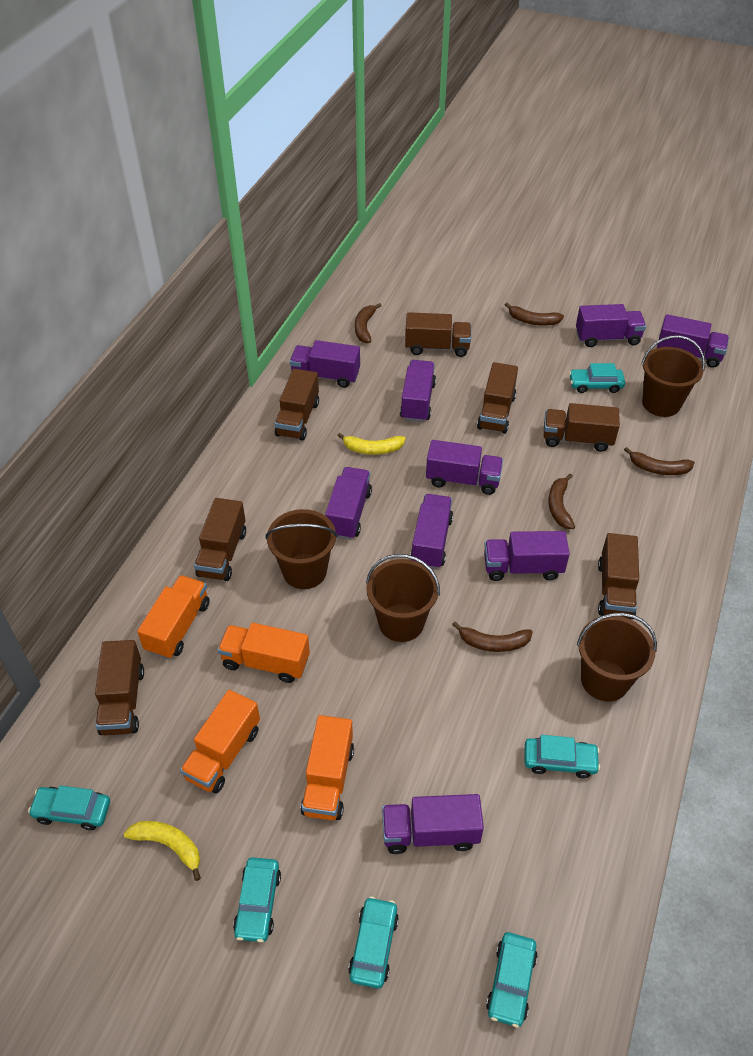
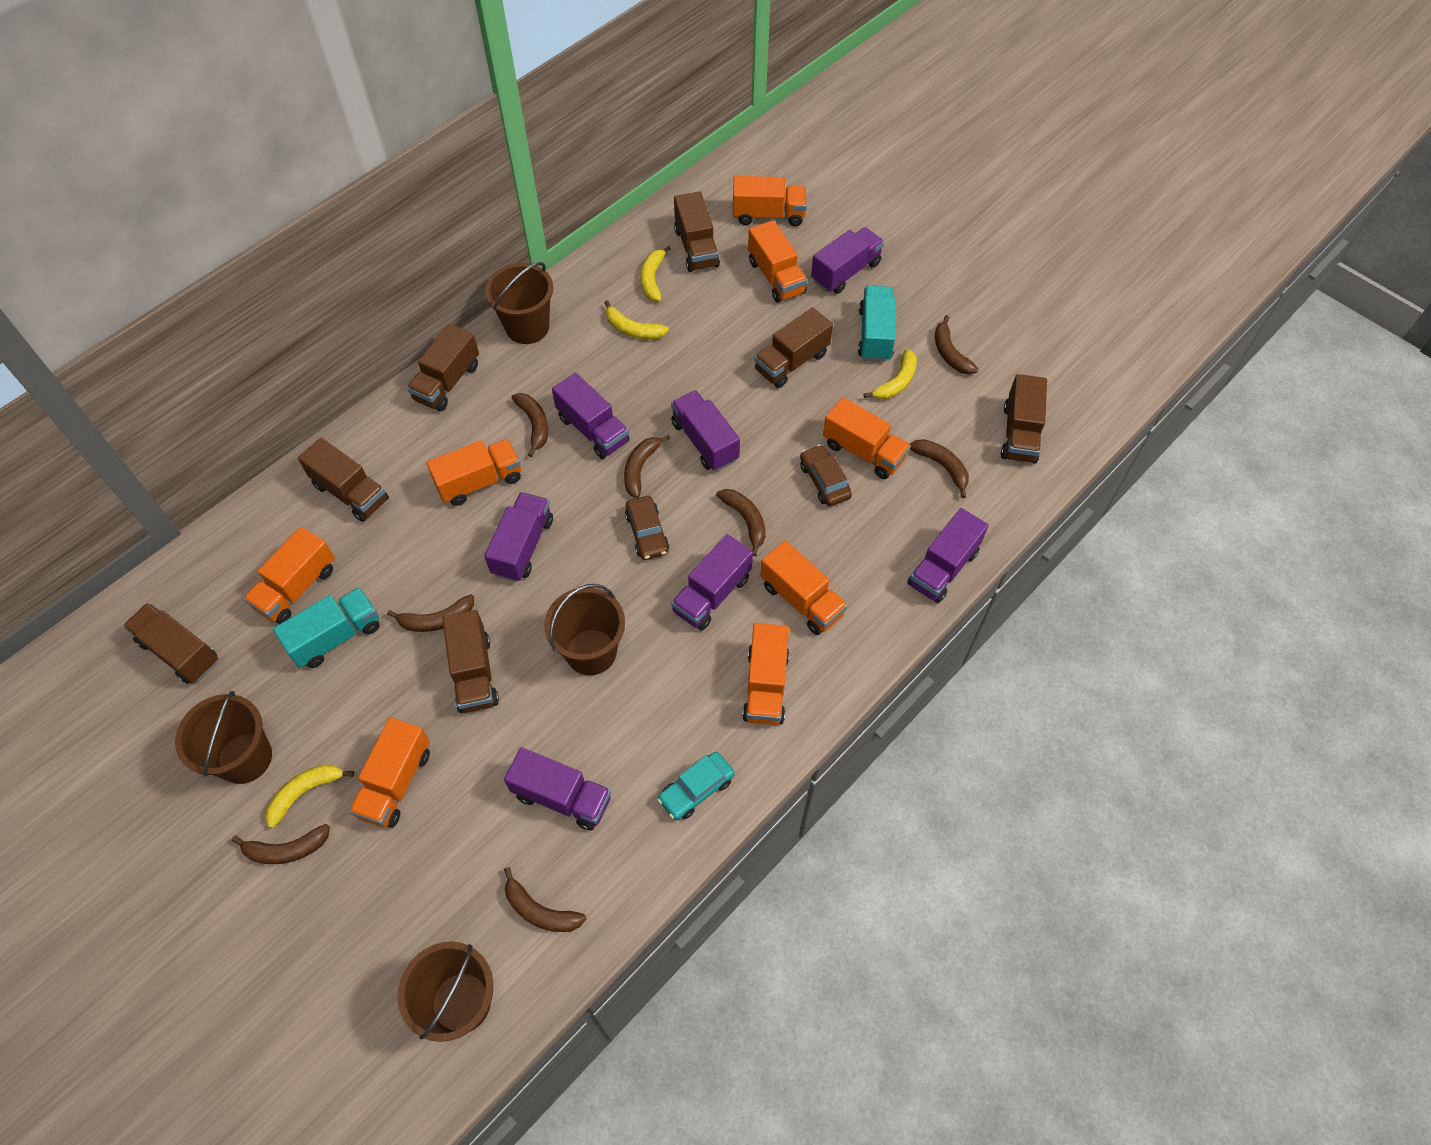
brown banana: [355,303,382,343] [452,622,533,652] [505,303,564,326] [548,473,575,529] [624,447,695,475] = 5 -> [232,824,330,864] [387,594,474,632] [504,867,586,932] [511,393,548,457] [624,435,670,498] [716,489,766,556] [910,439,969,498] [935,315,978,374] = 8
brown car: none = 0 -> [625,496,669,560] [800,445,852,506] = 2
orange truck: [137,575,210,659] [180,690,260,794] [218,623,310,683] [300,715,354,820] = 4 -> [243,527,335,624] [349,717,430,828] [426,439,521,506] [733,176,807,226] [742,623,789,725] [748,220,807,303] [760,541,848,635] [823,397,911,479] = 8
purple truck: [290,340,360,388] [325,467,372,540] [382,794,484,854] [400,360,436,422] [410,494,453,569] [426,440,503,495] [484,531,570,581] [576,304,646,347] [657,314,729,368] = 9 -> [484,492,553,582] [504,747,611,831] [552,373,630,459] [671,390,740,471] [671,534,753,630] [811,227,884,294] [907,508,989,603] = 7
turquoise car: [28,786,110,830] [233,857,281,942] [348,896,399,989] [486,932,538,1028] [525,735,600,778] [569,363,625,393] = 6 -> [657,752,735,820] = 1
turquoise truck: none = 0 -> [273,587,380,668] [858,286,895,362] = 2
yellow banana: [124,821,201,881] [337,433,406,455] = 2 -> [265,764,354,828] [604,300,669,339] [641,246,671,301] [864,349,917,399] = 4

